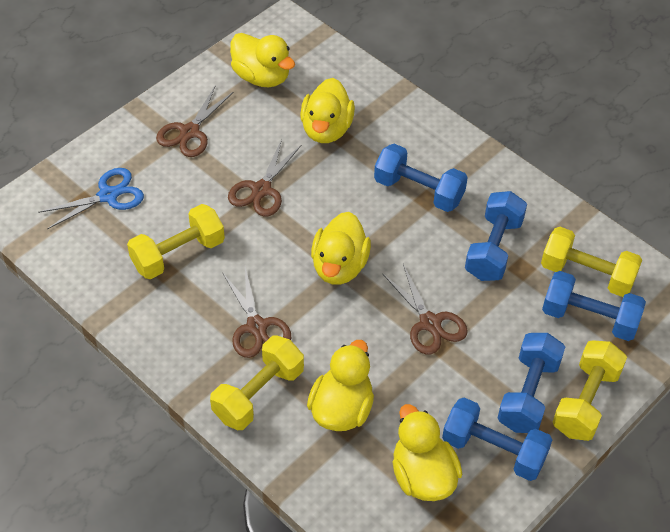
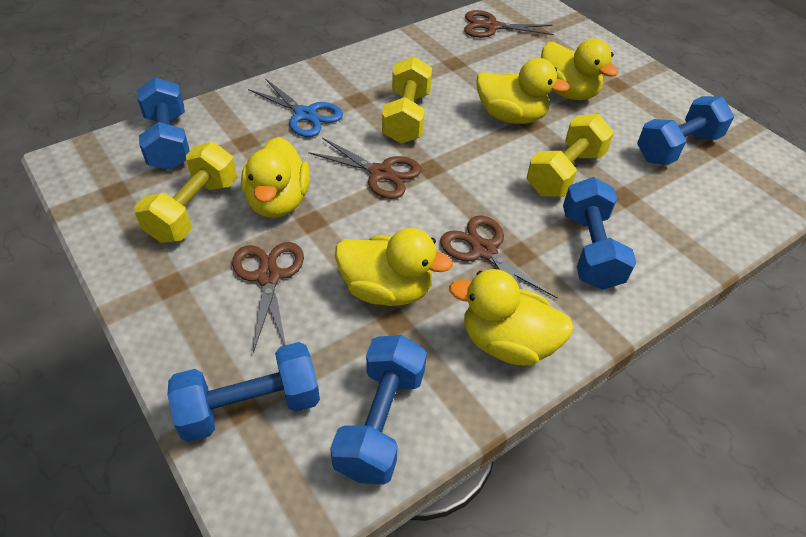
yellow dumbbell: [127,204,225,279] [210,336,304,430] [541,227,642,297] [553,340,627,441] = 4 -> [134,142,237,243] [382,56,432,144] [527,114,614,197] = 3

